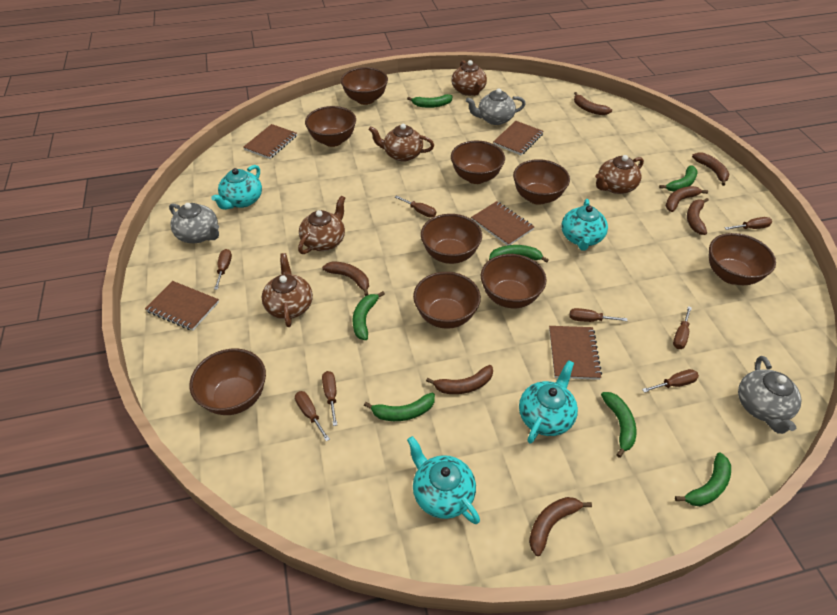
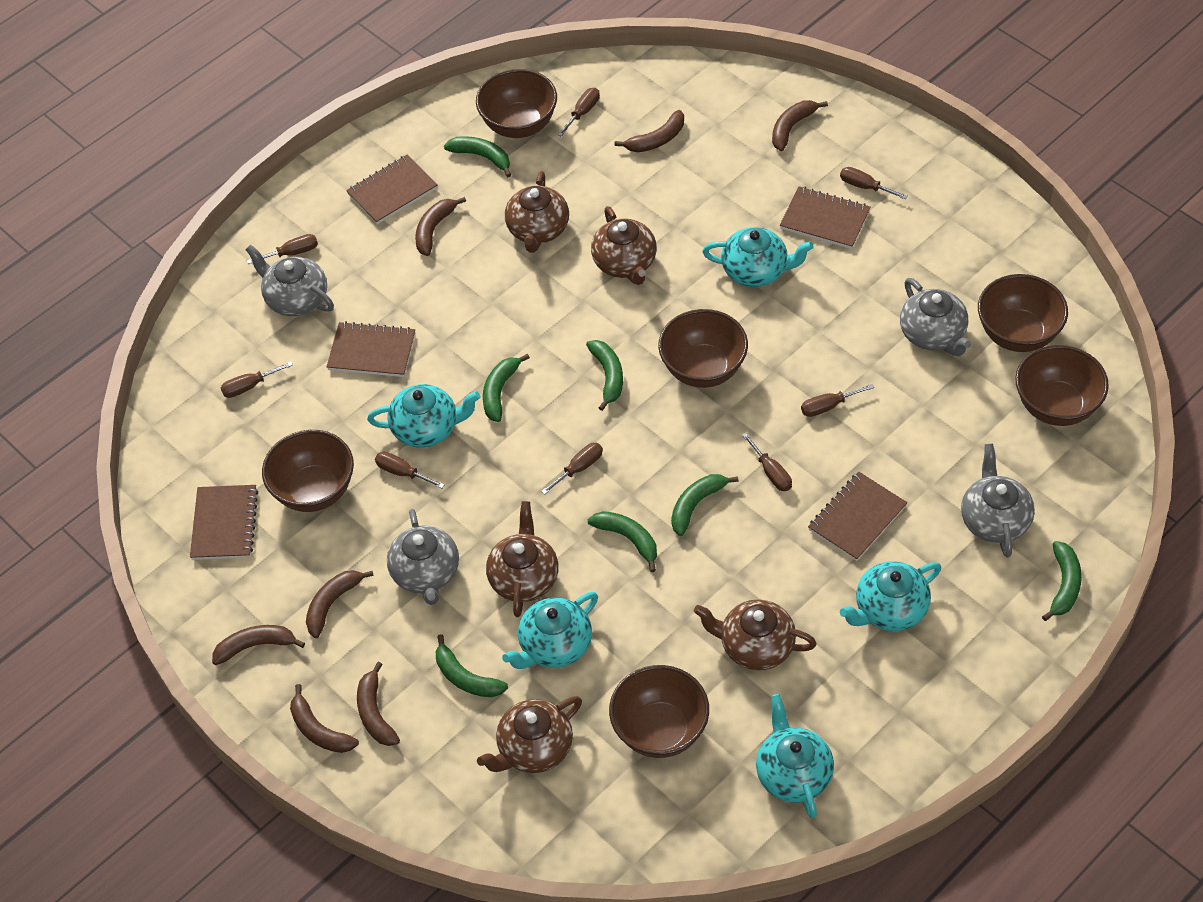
brown bowl: [189,349,266,415] [305,106,356,147] [341,67,388,105] [413,272,481,329] [421,214,482,264] [451,141,505,184] [481,254,547,308] [513,159,570,205] [709,233,776,285] = 9 -> [262,430,354,512] [476,69,557,138] [609,665,709,758] [658,309,748,388] [978,274,1068,352] [1015,345,1109,426] = 6
grey teapot: [169,203,219,243] [466,88,525,125] [738,356,802,434] = 3 -> [245,244,334,316] [387,509,459,605] [900,278,971,356] [961,444,1035,558] = 4
turquoise teapot: [211,165,262,210] [407,436,480,524] [519,360,578,443] [561,199,608,251] = 4 -> [367,384,480,448] [502,592,598,669] [703,227,814,287] [756,694,834,819] [840,561,941,631] = 5

